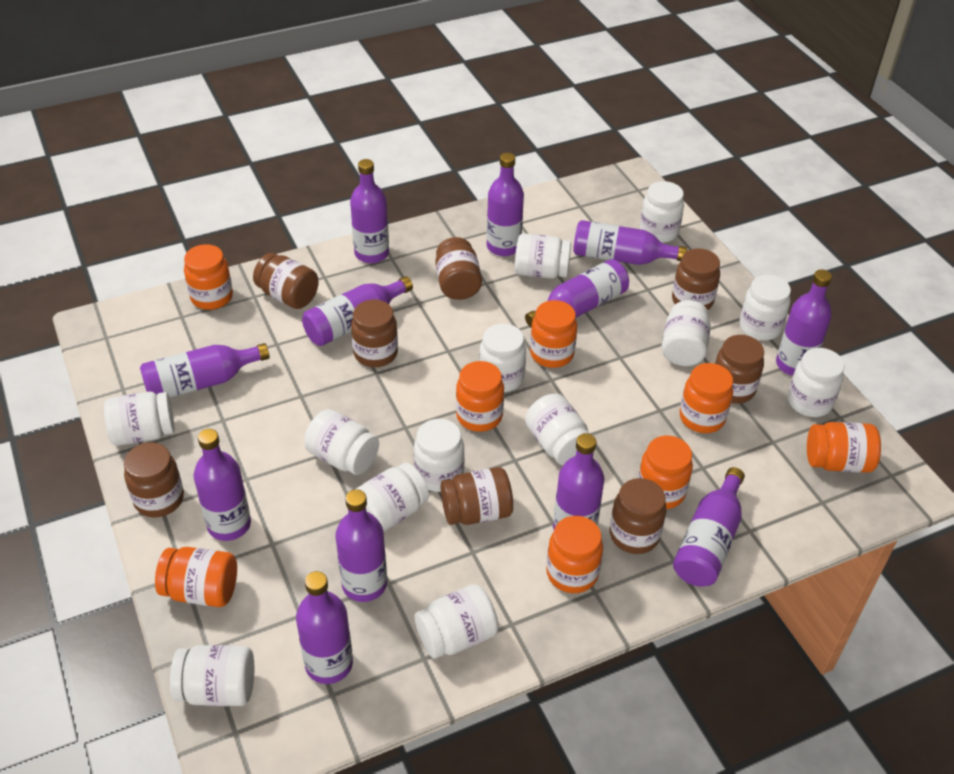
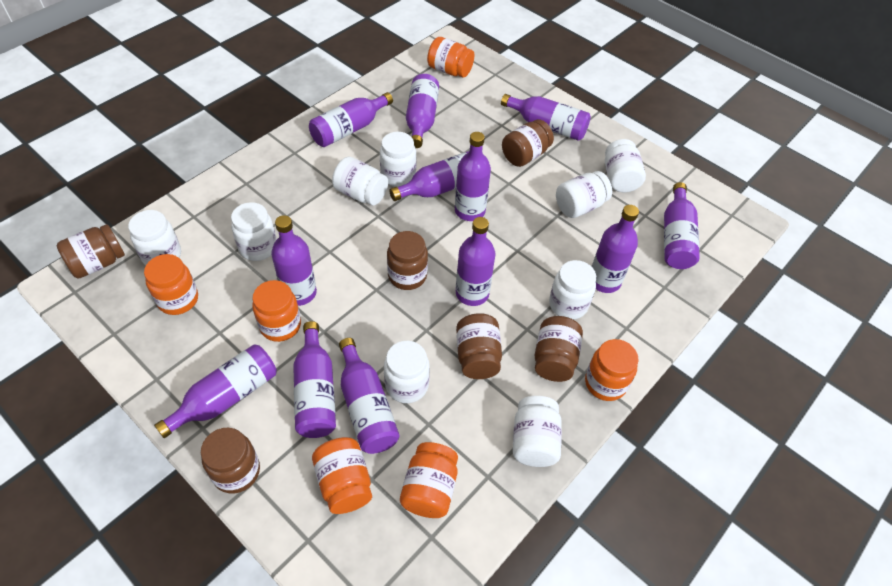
brown jar: [124,443,184,517] [253,253,318,309] [351,300,398,367] [435,237,482,300] [441,467,513,525] [610,478,666,554] [672,248,720,310] [715,335,764,404] = 8 -> [57,224,125,279] [201,428,260,493] [387,231,428,290] [456,313,502,379] [502,119,554,167] [535,316,583,382] = 6
orange jar: [155,547,237,607] [184,244,233,310] [456,361,504,432] [530,300,577,368] [546,516,603,593] [638,436,693,509] [680,363,733,433] [807,422,881,472] = 8 -> [144,254,198,315] [253,280,301,342] [312,437,372,514] [400,442,458,518] [427,37,474,78] [585,339,639,401] = 6
white jar: [104,392,175,446] [170,645,254,706] [304,409,379,475] [356,463,429,532] [414,419,465,492] [415,584,499,659] [479,324,526,392] [515,233,571,278] [525,394,590,465] [640,181,684,243] [661,300,711,366] [739,275,791,341] [788,348,845,417] = 13 -> [128,210,181,265] [231,202,277,261] [332,157,388,205] [380,132,416,187] [384,341,430,403] [513,396,562,467] [549,260,596,320] [556,171,612,218] [605,139,646,192] = 9

